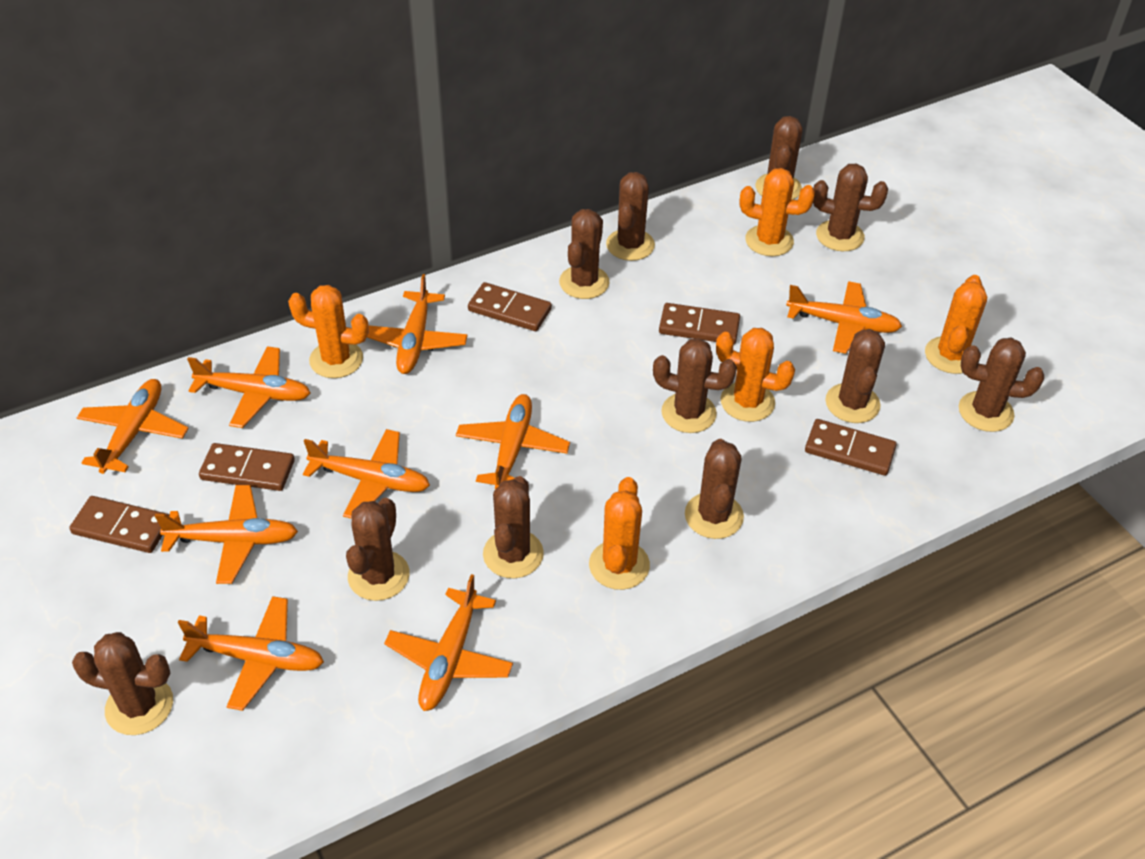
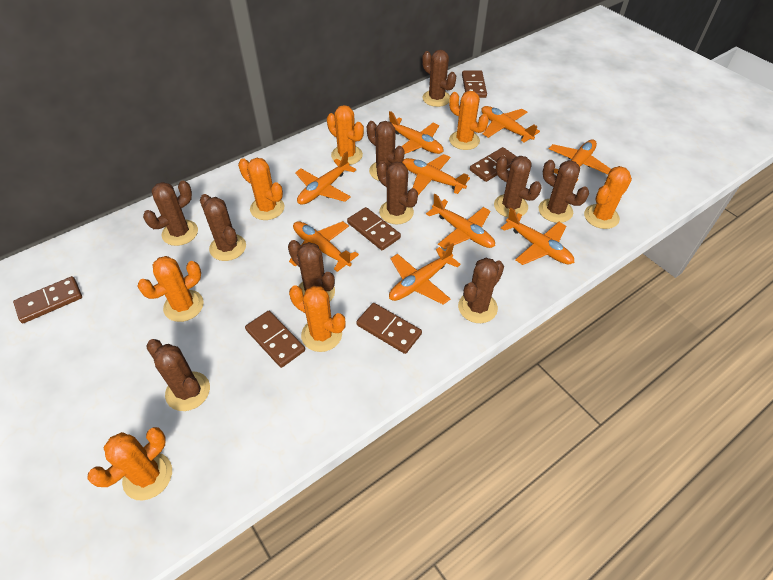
brown cactus: [72,632,173,735] [346,498,410,601] [483,476,544,578] [559,209,609,299] [606,172,655,261] [653,338,737,433] [685,439,744,539] [756,116,803,200] [813,164,888,251] [826,329,885,423] [959,338,1044,432] = 11 -> [143,181,198,246] [146,339,210,411] [200,194,246,261] [288,240,335,301] [367,121,405,181] [377,161,418,224] [422,50,456,107] [458,258,504,323] [494,156,541,217] [539,160,589,223] = 10
brown domino: [69,496,169,553] [199,443,295,491] [468,282,552,331] [659,303,740,345] [805,419,897,476] = 5 -> [13,276,82,323] [245,311,305,368] [347,207,401,250] [356,303,422,354] [462,70,487,98] [470,147,517,182] = 6
orange cactus: [288,285,369,378] [589,477,650,590] [716,328,795,422] [740,168,815,256] [925,275,987,374] = 5 -> [87,427,172,500] [137,256,204,322] [238,158,284,220] [289,285,346,352] [327,105,364,165] [449,91,489,150] [584,166,632,229] = 7

